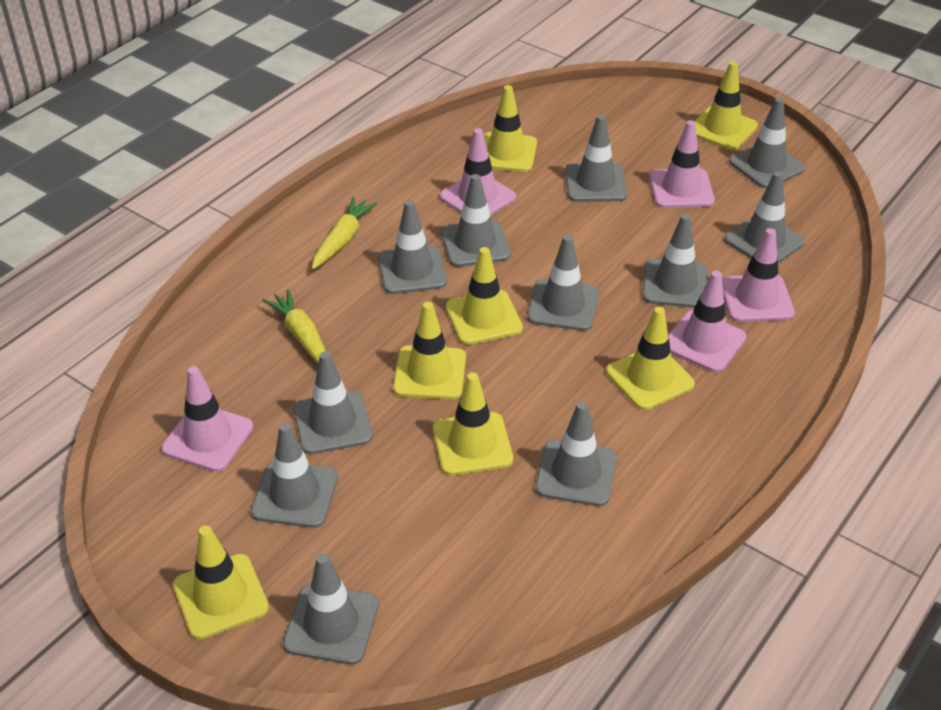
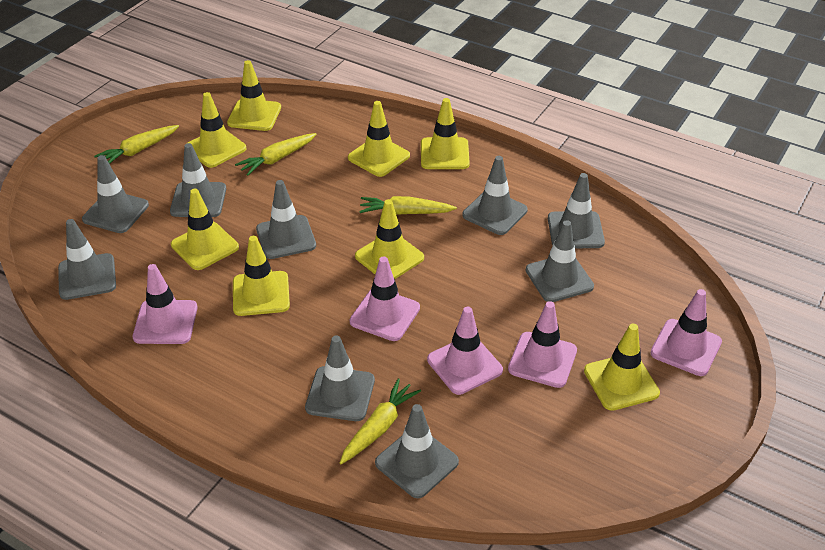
grey traffic cone: [251,423,338,528] [283,553,379,665] [293,351,372,454] [378,200,447,294] [441,174,510,267] [527,235,599,331] [535,402,617,506] [565,115,627,202] [642,214,708,308] [724,171,805,263] [729,97,805,188] = 11 -> [58,219,116,300] [82,155,149,233] [170,143,226,217] [256,180,316,259] [305,335,375,421] [375,404,459,498] [462,156,528,235] [526,220,594,302] [548,173,605,248] = 9
yellow carrot: [262,289,326,363] [312,197,378,269] = 2 -> [94,125,179,164] [235,133,317,176] [340,378,421,464] [359,196,457,215] = 4
yellow traffic cone: [173,525,269,640] [393,302,466,400] [433,372,513,476] [446,247,523,345] [484,85,537,172] [606,307,695,410] [695,61,758,150] = 7 -> [171,189,239,270] [186,92,246,168] [227,60,281,131] [233,236,290,316] [348,101,410,177] [355,199,424,279] [421,98,470,169] [584,324,660,411] = 8

